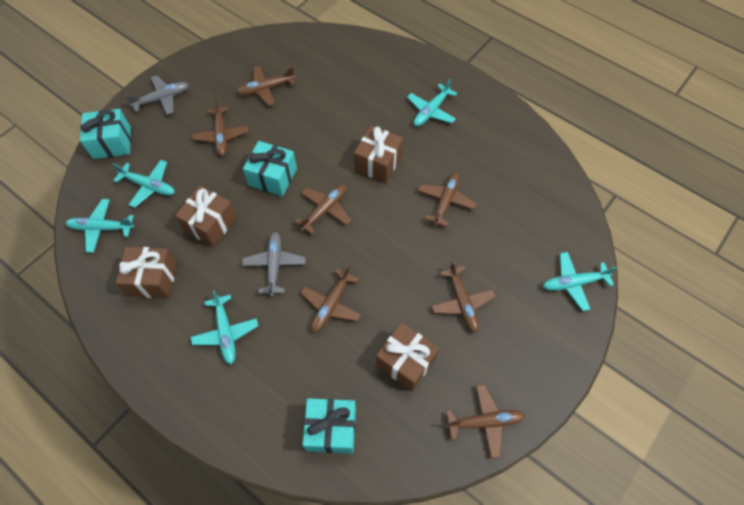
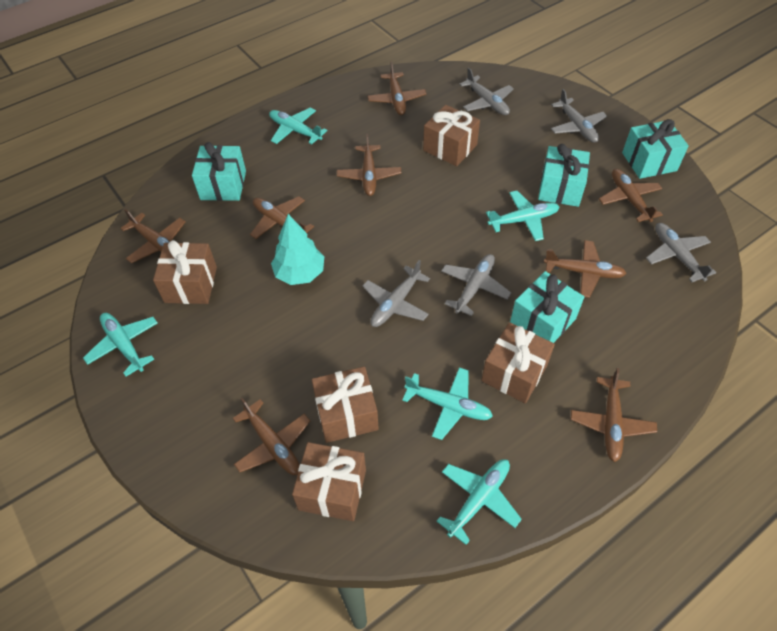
brown gift: [116,247,177,298] [175,186,237,247] [354,125,403,183] [376,323,439,391] = 4 -> [153,240,217,304] [292,442,366,521] [312,367,379,443] [423,105,480,166] [481,322,555,404] = 5
brown plane: [192,98,249,156] [237,66,295,106] [294,184,351,235] [300,266,361,332] [418,172,476,227] [432,261,496,332] [445,384,525,459] = 7 -> [120,209,185,263] [233,398,310,475] [250,196,314,239] [337,134,401,196] [367,62,426,115] [544,240,627,298] [571,368,657,462] [599,169,663,222] = 8
grey plane: [125,75,189,115] [242,232,306,296] = 2 -> [362,260,430,327] [441,254,511,316] [459,68,514,115] [551,89,607,143] [646,223,716,282] = 5
turquoise gift: [80,109,131,159] [243,141,297,197] [302,398,356,454] = 3 -> [192,142,246,201] [510,271,584,343] [538,144,590,207] [622,119,689,179] = 4
turquoise tree: none = 0 -> [271,214,325,285] = 1

